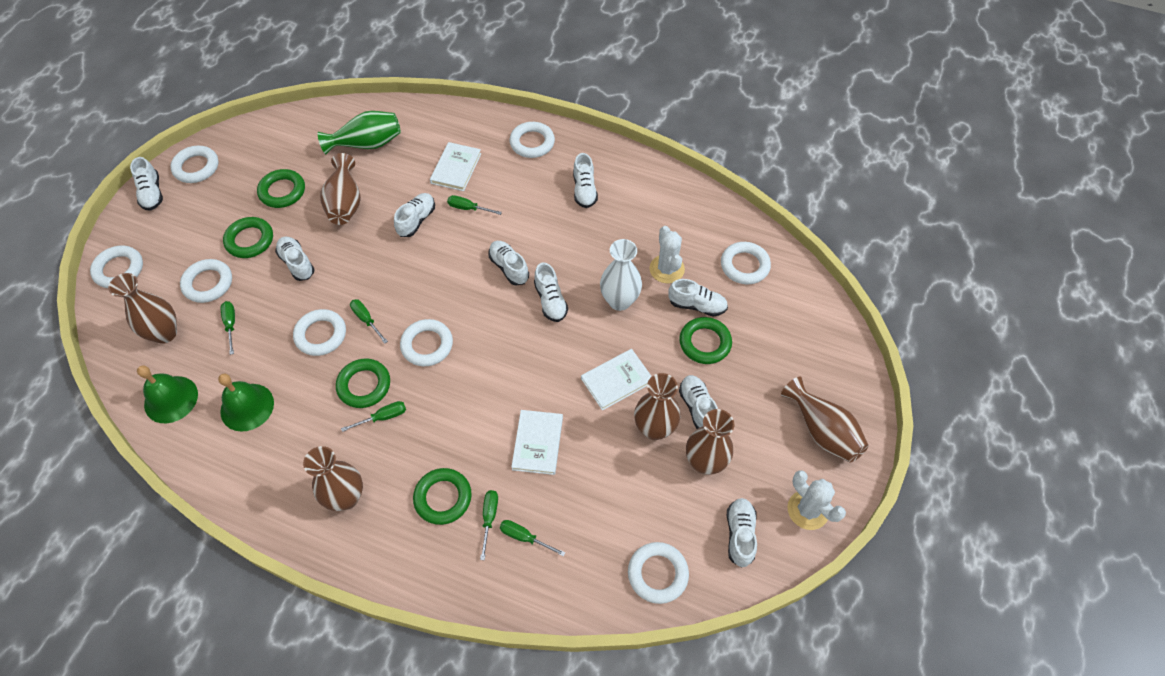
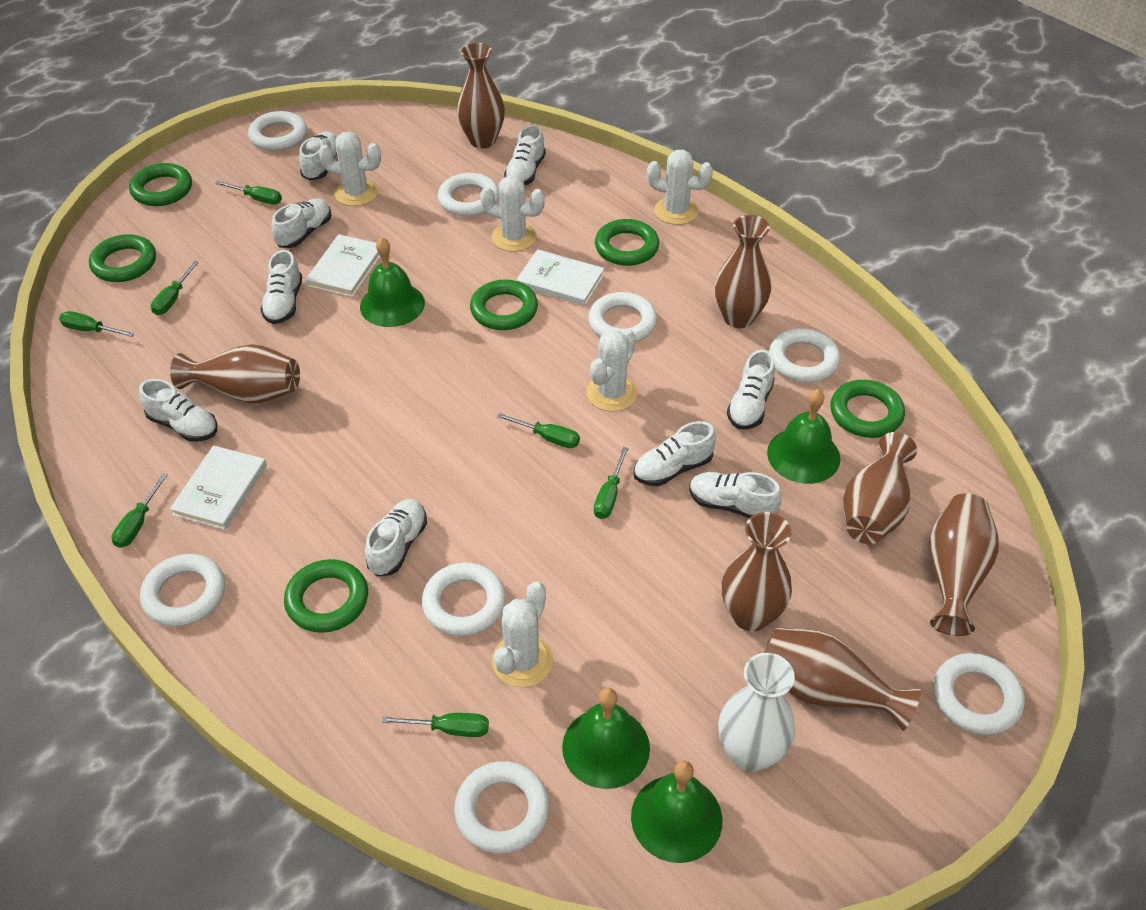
brown vase: [108,273,177,344] [303,446,363,511] [320,153,361,225] [634,373,680,440] [686,409,734,475] [781,377,869,463] = 6 -> [170,344,300,403] [457,43,505,148] [715,215,771,328] [722,512,792,632] [764,628,921,731] [843,432,917,544] [929,494,999,636] = 7
green bell: [137,365,198,423] [218,374,274,432] = 2 -> [360,237,425,327] [562,688,650,789] [631,761,722,863] [767,389,840,484] = 4
green ring: [223,217,273,258] [257,169,305,208] [336,359,390,408] [413,468,472,525] [679,317,732,364] = 5 -> [89,234,156,282] [129,163,192,206] [284,559,368,633] [470,280,538,330] [595,219,659,266] [830,380,905,438] = 6
green screwdriver: [221,301,235,355] [341,401,406,432] [350,299,388,344] [447,195,502,215] [480,490,498,560] [500,520,565,557] = 6 -> [59,311,135,337] [112,473,168,548] [151,261,199,315] [215,181,282,205] [381,713,489,737] [497,413,580,448] [594,447,629,519] = 7
green vase: [318,111,401,154] = 1 -> none = 0
white cactus: [650,226,685,283] [787,470,846,530] = 2 -> [319,132,381,206] [480,176,545,252] [492,581,553,687] [586,329,638,412] [647,150,713,225] = 5

